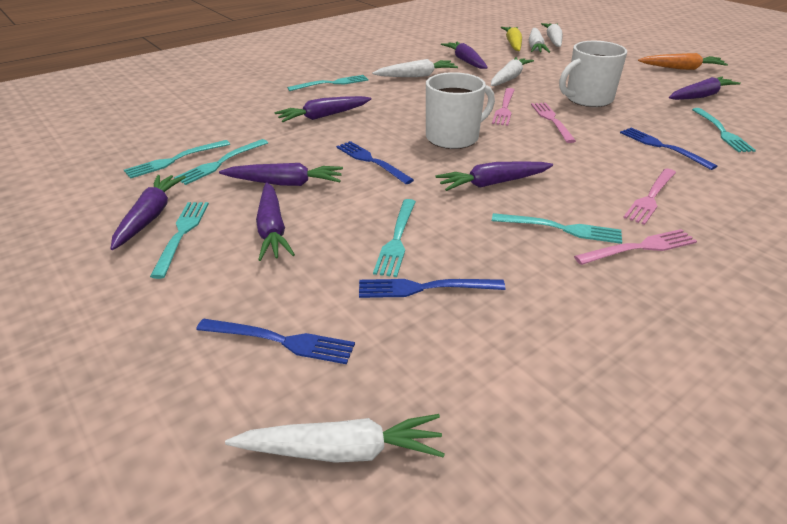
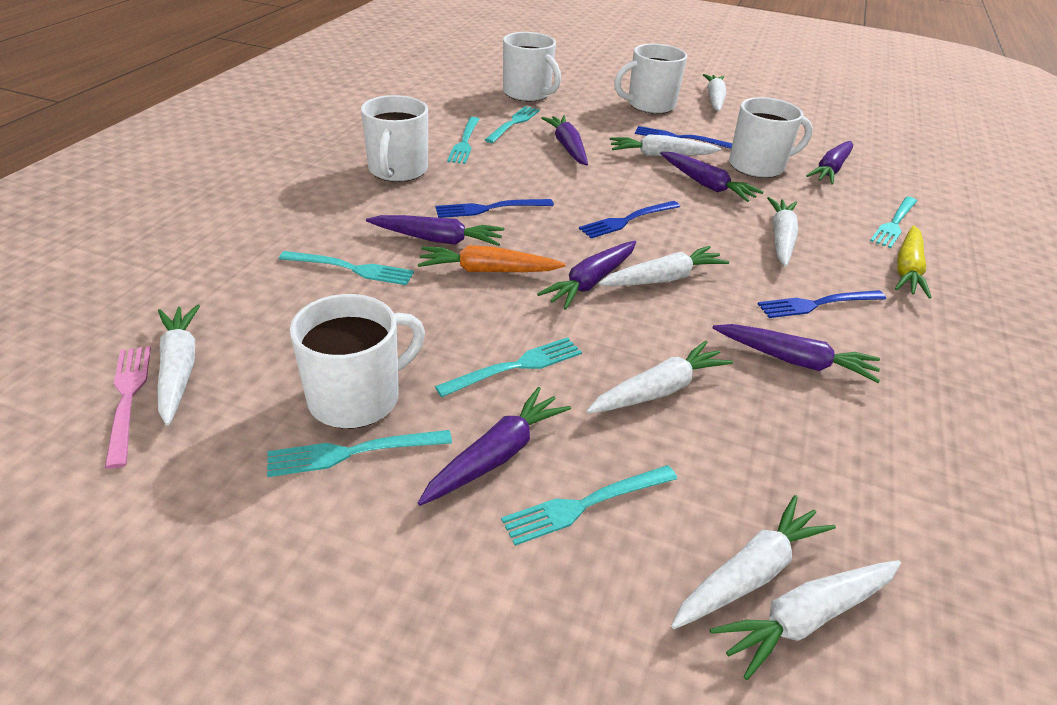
pink fork: [492,88,514,126] [531,103,576,143] [574,229,697,265] [623,168,676,225] = 4 -> [105,346,151,469] = 1
white carrot: [225,414,445,463] [372,59,458,77] [491,57,534,86] [528,28,550,53] [541,23,563,47] = 5 -> [157,304,200,426] [586,340,733,414] [598,246,729,286] [610,134,721,156] [671,495,836,629] [703,74,726,112] [710,560,901,680] [767,197,798,267] = 8
white mug: [426,72,495,149] [559,41,627,107] = 2 -> [290,294,425,429] [361,95,428,182] [503,32,561,102] [614,44,687,114] [729,97,813,178] = 5

